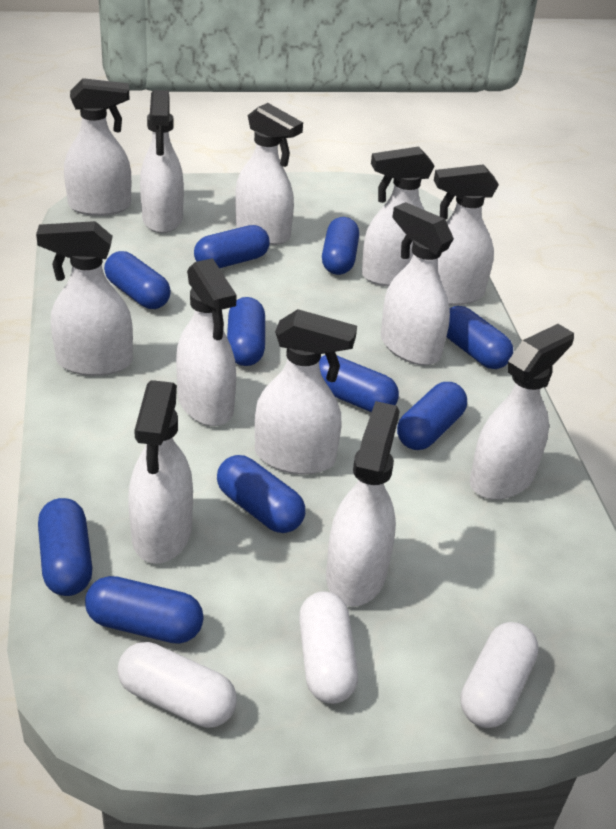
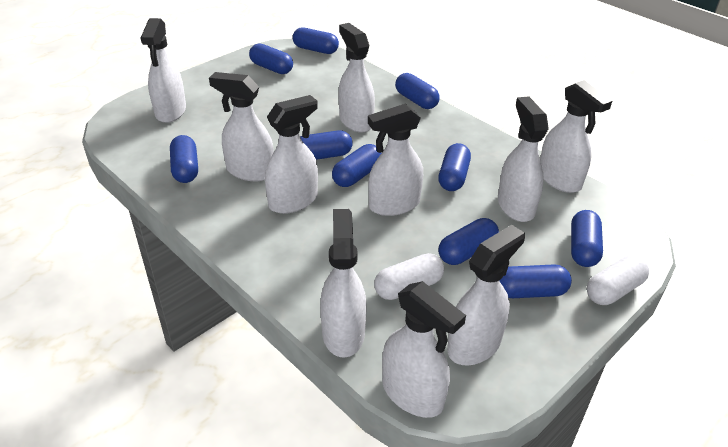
white capsule: [117,642,237,728] [299,591,358,704] [460,622,539,728] = 3 -> [374,253,444,300] [587,255,649,305] = 2
white spray bottle: [36,221,133,376] [64,78,131,216] [128,380,193,564] [140,90,184,233] [176,258,237,426] [235,103,303,245] [255,309,357,475] [326,401,400,606] [362,146,434,286] [381,202,454,365] [434,164,499,305] [470,324,574,500] = 12 -> [141,18,186,123] [209,72,274,181] [265,95,318,214] [320,209,367,358] [338,23,375,133] [368,104,423,216] [382,281,466,418] [447,225,525,366] [498,96,549,222] [540,80,612,193] = 10

